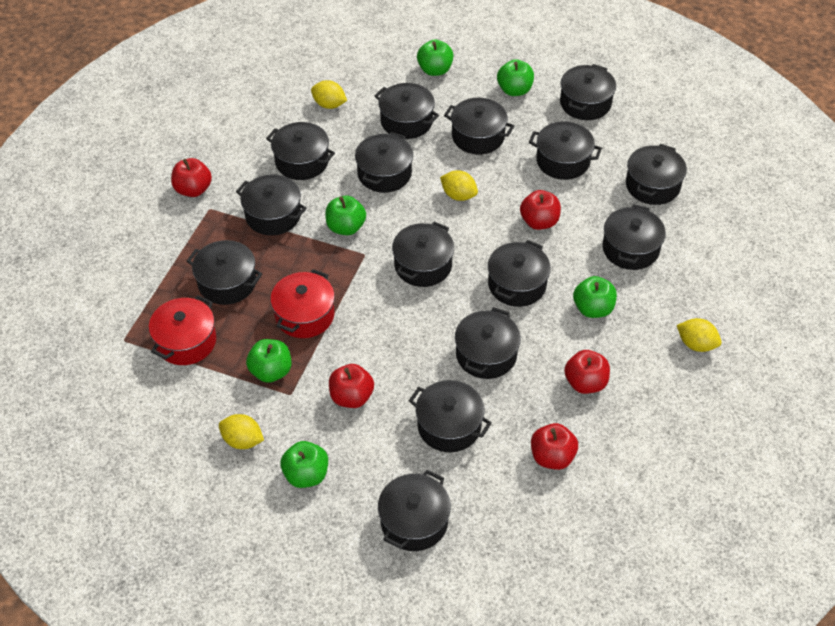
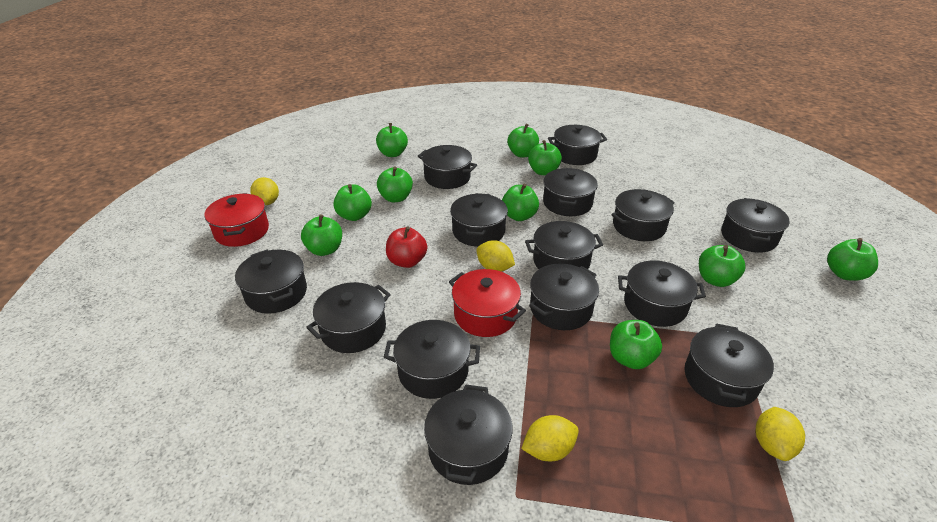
black pot: [187,240,262,305] [236,175,307,235] [266,122,335,180] [355,132,413,193] [375,83,439,139] [378,470,451,551] [392,222,454,287] [409,380,492,452] [444,98,514,155] [455,307,521,379] [488,240,551,307] [529,122,602,180] [560,64,616,120] [602,204,666,270] [626,144,687,205] = 15 -> [235,249,307,314] [306,282,391,353] [384,320,480,399] [418,145,477,189] [424,385,513,485] [450,193,508,247] [525,221,603,269] [529,263,599,330] [543,168,598,216] [548,125,607,165] [611,189,675,241] [618,260,706,327] [684,323,774,407] [721,198,790,253] = 14
green apple: [246,339,291,383] [280,441,328,488] [325,195,366,235] [417,39,454,76] [497,59,534,96] [573,276,617,318] = 6 -> [301,214,342,256] [333,184,372,221] [376,123,408,157] [377,167,413,202] [502,184,539,221] [507,124,539,157] [528,140,562,175] [610,320,662,369] [699,245,746,287] [827,238,878,281] = 10
red apple: [171,158,212,197] [329,364,374,408] [520,190,561,230] [531,423,578,470] [564,350,610,394] = 5 -> [386,226,427,268] = 1

